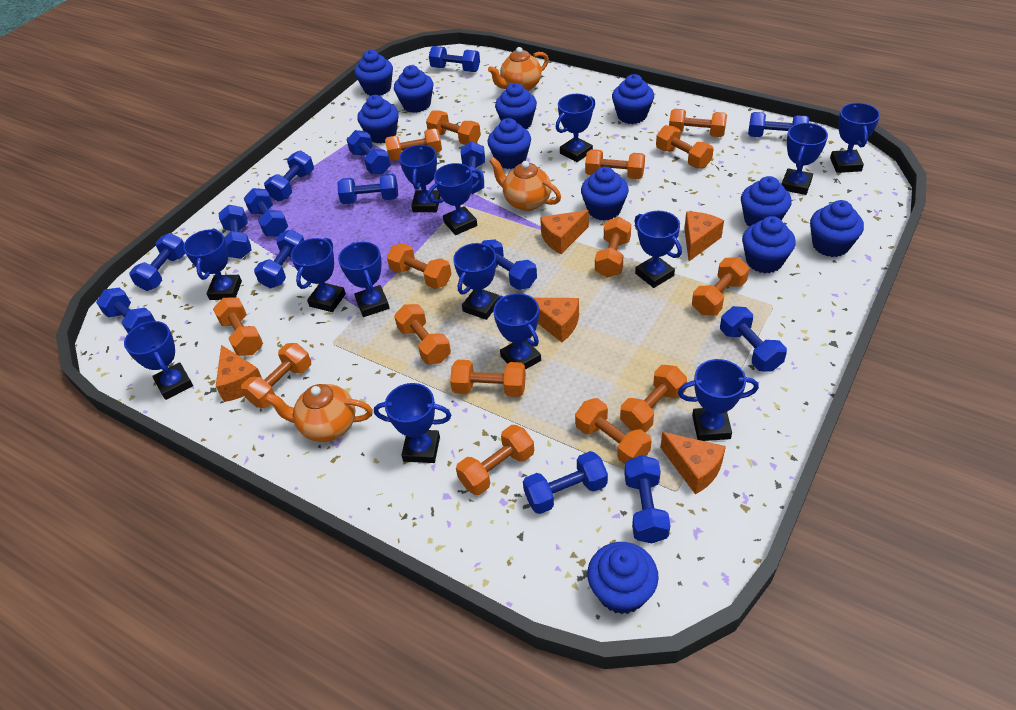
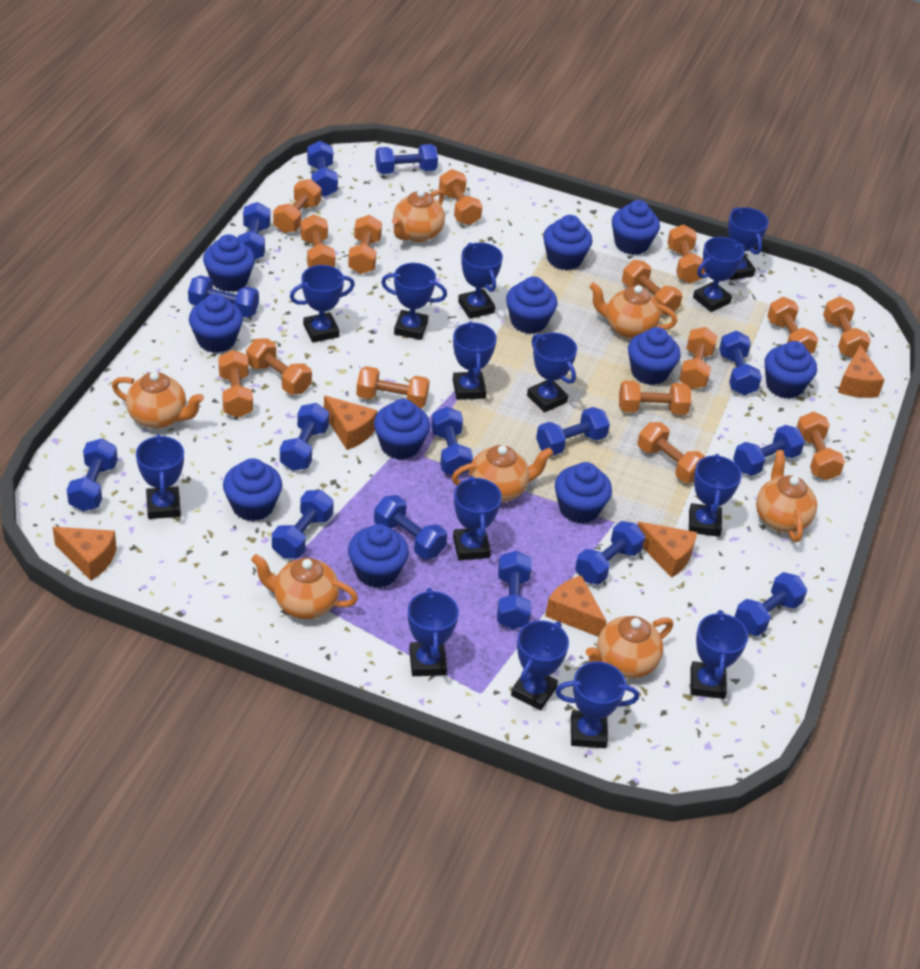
orange teapot: [265,384,373,442] [488,47,549,91] [489,157,561,211] = 3 -> [112,372,204,429] [251,554,358,619] [392,189,445,242] [452,445,553,502] [586,616,673,678] [590,282,677,339] [756,450,817,542] = 7

